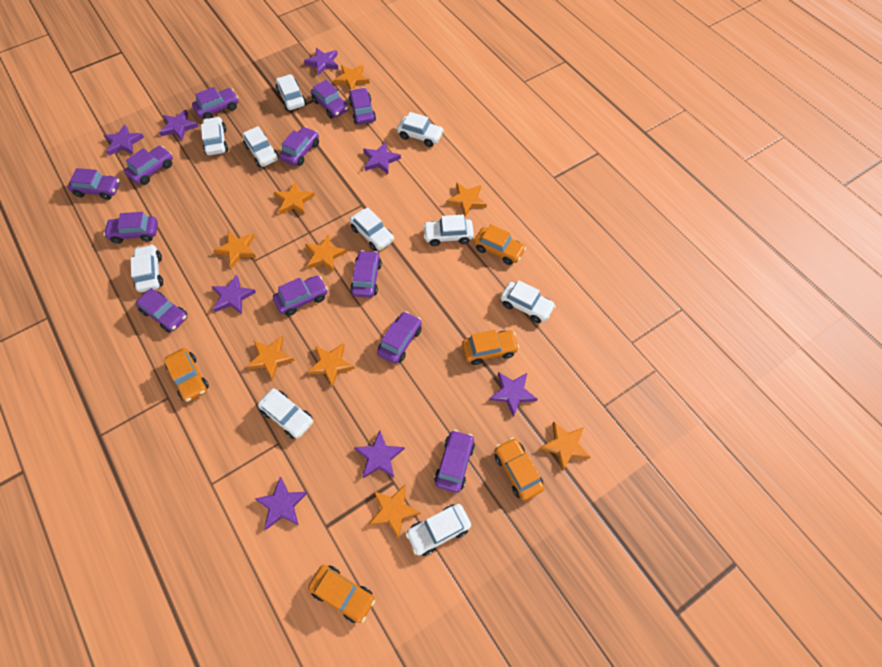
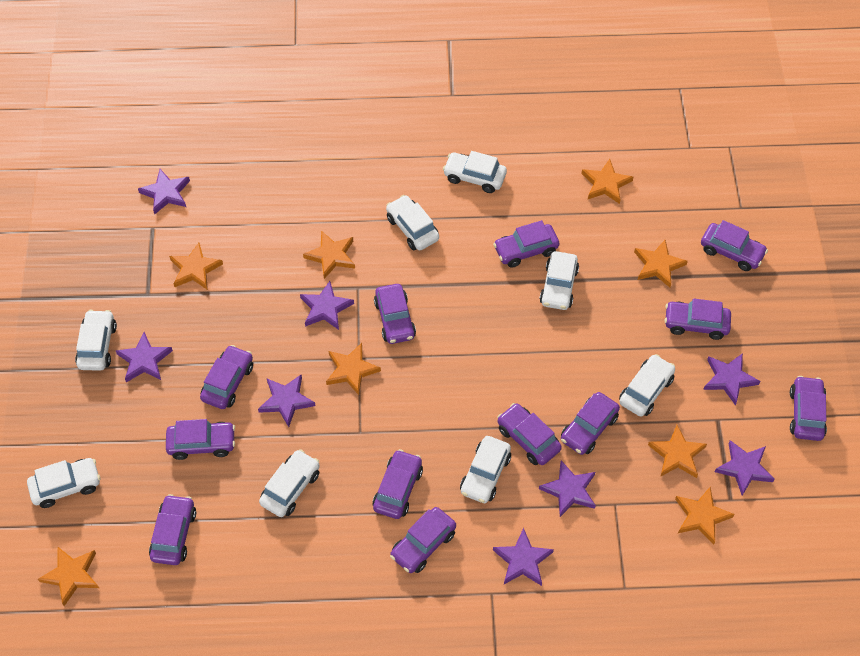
orange car: [164,348,209,402] [308,565,375,623] [462,330,519,365] [474,224,526,265] [495,437,544,501] = 5 -> none = 0
orange star: [213,231,257,268] [246,336,295,380] [274,181,315,215] [305,235,347,272] [307,343,355,387] [333,65,370,90] [369,485,421,539] [446,183,487,217] [540,421,590,471] = 9 -> [38,547,99,606] [169,243,223,290] [303,231,355,279] [326,343,381,395] [581,159,634,204] [634,240,688,288] [648,425,707,478] [675,487,734,545] = 8
white car: [131,244,163,292] [201,117,228,155] [243,126,279,167] [258,388,313,439] [276,74,306,111] [350,207,394,251] [397,112,444,147] [406,504,471,556] [423,215,474,246] [500,280,556,323] = 10 -> [27,458,100,508] [75,310,117,371] [259,449,320,517] [386,195,439,250] [443,151,507,193] [460,436,511,503] [539,251,579,310] [619,354,675,416] = 8

